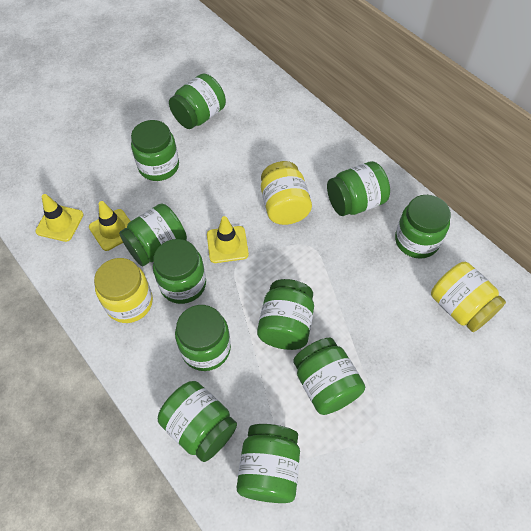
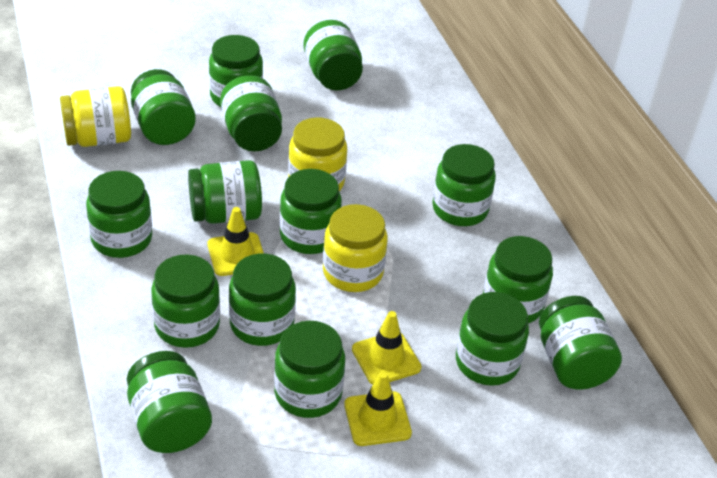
green jar: [119,203,187,267] [131,120,179,181] [153,239,206,304] [158,381,237,462] [169,73,226,129] [175,305,231,371] [236,424,300,503] [257,279,314,350] [293,338,365,415] [327,161,390,216] [395,195,451,259] = 11 -> [86,171,152,258] [127,351,212,453] [131,69,196,145] [151,254,220,348] [188,160,262,224] [209,35,263,107] [220,75,282,151] [229,253,296,346] [274,321,345,418] [280,169,342,254] [303,20,363,91] [432,144,496,226] [456,292,529,386] [483,236,553,324] [539,296,622,390] = 15

